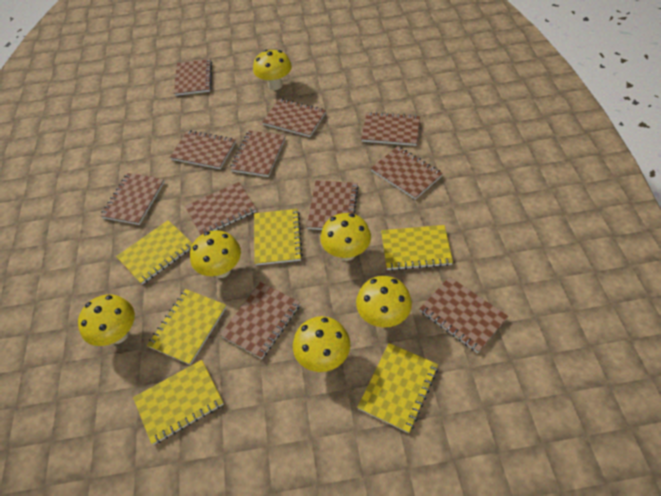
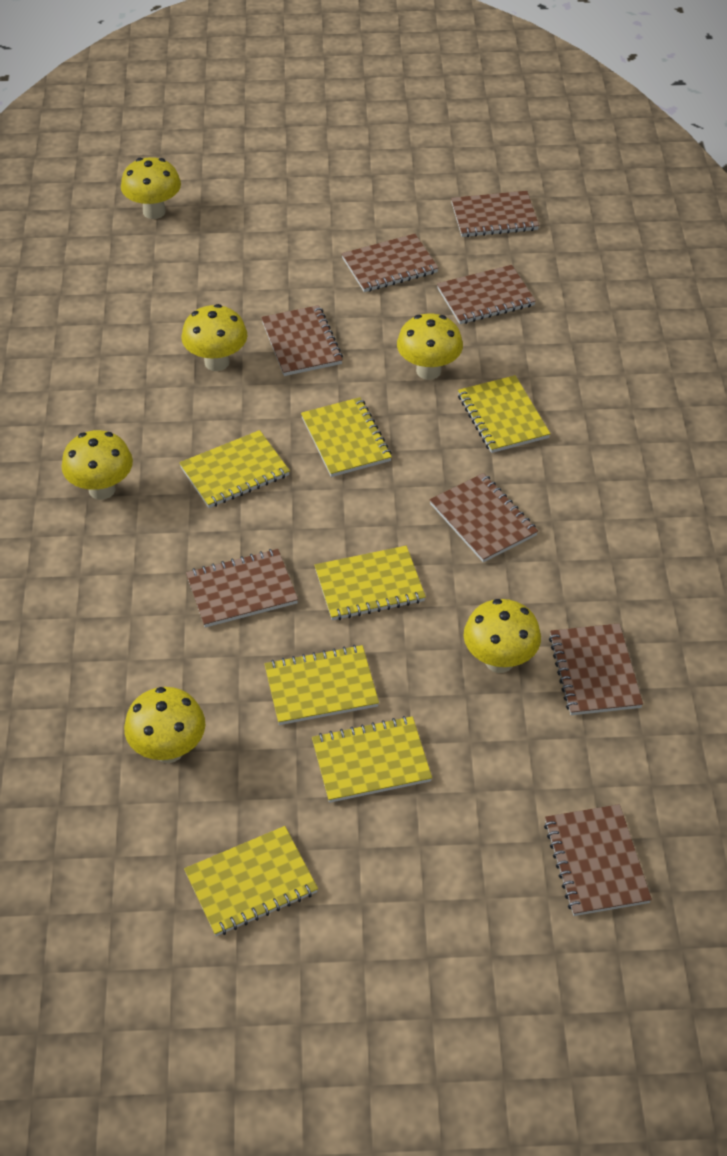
brown notebook: [100,173,165,225] [170,130,236,169] [174,59,212,96] [185,182,257,235] [220,282,300,359] [230,130,285,177] [262,99,326,137] [307,181,359,230] [361,112,420,146] [371,146,443,200] [419,277,508,353] = 11 -> [186,549,298,628] [261,305,343,376] [342,234,439,292] [430,473,538,563] [437,265,536,324] [451,191,539,237] [544,804,652,916] [549,623,643,715] = 8
yellow notebook: [116,220,193,285] [133,360,224,445] [147,289,227,365] [254,209,303,265] [357,343,438,433] [381,225,453,271] = 6 -> [179,430,290,508] [184,826,318,936] [264,645,379,725] [301,397,392,477] [312,716,432,803] [314,546,426,620] [458,375,551,453] = 7

